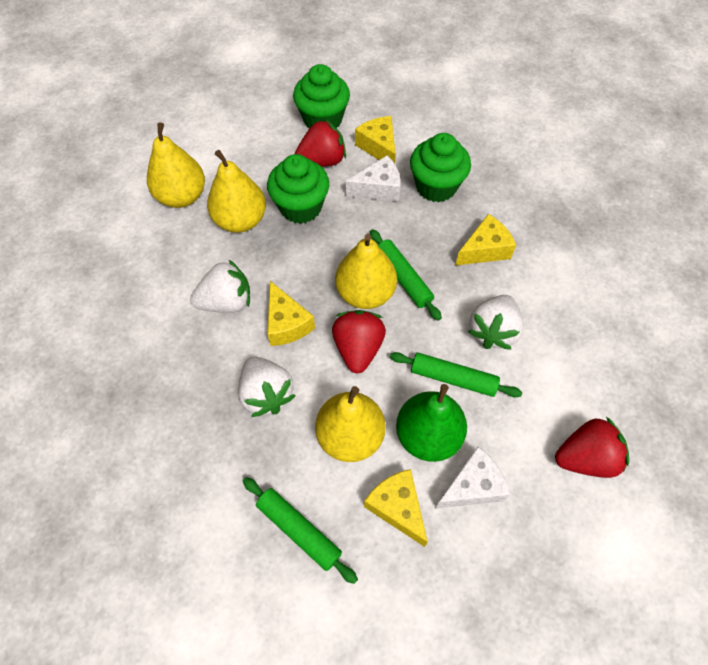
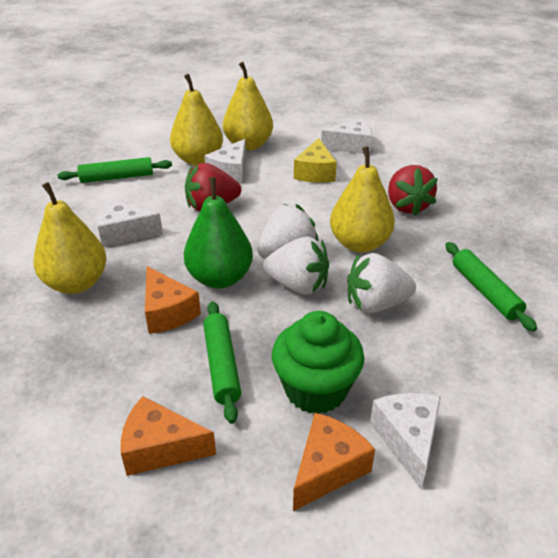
green cupcake: [267,154,329,224] [293,64,350,129] [410,133,471,202] = 3 -> [272,311,364,414] = 1
orange cheese: none = 0 -> [121,396,216,476] [145,266,201,334] [293,413,375,511] = 3
red strawberry: [295,119,346,167] [332,310,386,373] [555,417,629,478] = 3 -> [185,163,241,211] [388,165,438,216] = 2
white cheese: [345,155,401,202] [436,446,510,508] = 2 -> [97,200,163,247] [205,139,246,184] [321,118,372,155] [370,393,441,489] = 4
yellow cheese: [268,281,315,346] [355,116,396,164] [364,469,428,547] [455,214,516,266] = 4 -> [294,138,337,183] = 1

